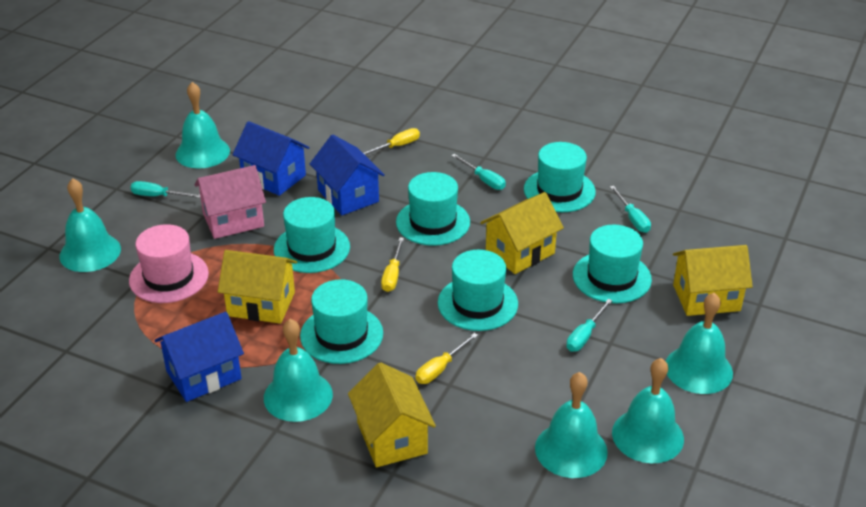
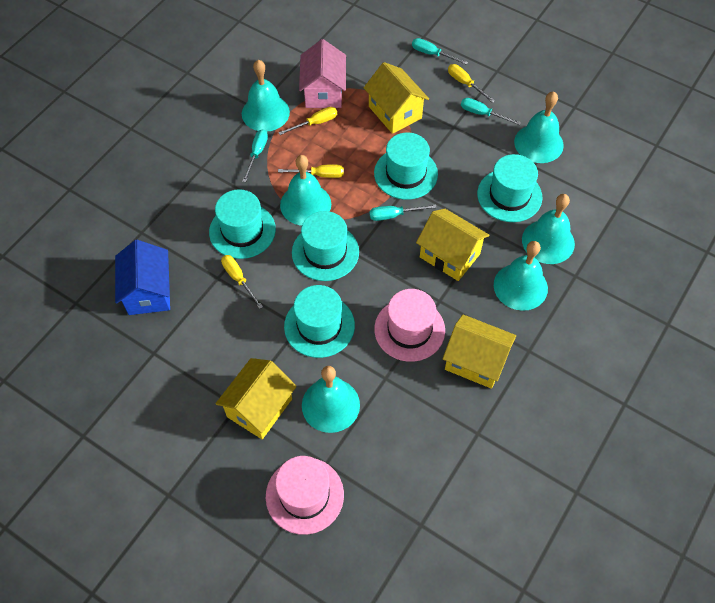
blue house: [155,312,244,402] [232,121,310,196] [310,135,385,215] = 3 -> [115,240,170,315] = 1
pink hat: [129,224,209,303] = 1 -> [266,456,344,535] [374,289,445,362] = 2
turquoise hat: [274,197,350,273] [300,279,383,364] [396,172,470,246] [438,250,518,331] [524,142,596,212] [573,225,652,303] = 6 -> [209,189,276,259] [284,285,355,358] [292,211,359,281] [374,132,438,200] [477,154,542,222] = 5
yellow screwdriver: [363,128,420,155] [381,237,404,292] [415,333,478,384] = 3 -> [221,255,263,309] [278,107,337,135] [278,164,344,178] [448,64,495,103] = 4

